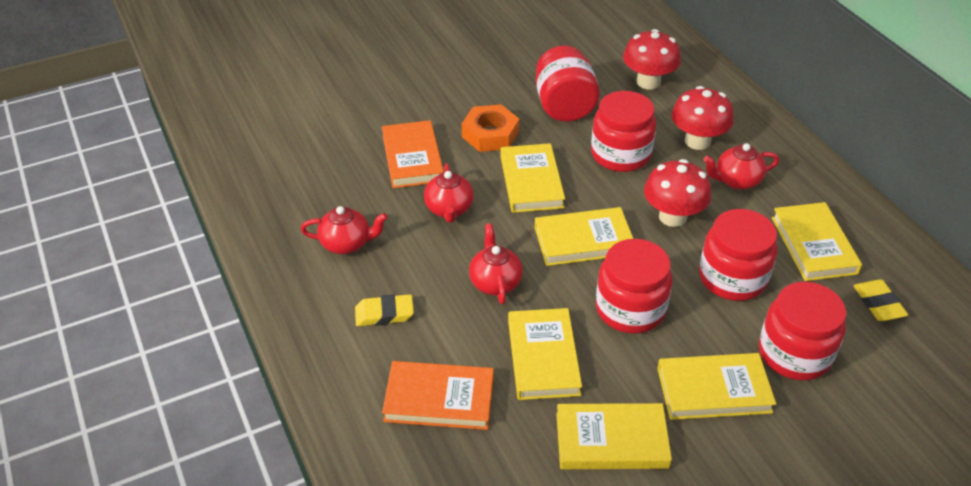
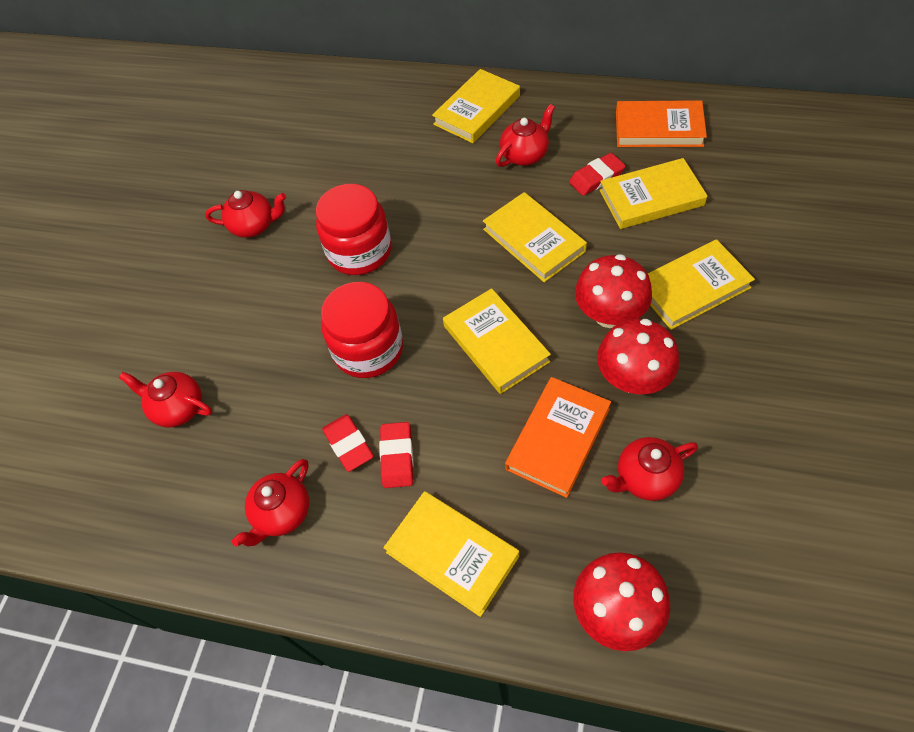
orange nut: [462,105,519,152] = 1 -> none = 0
red eraser: none = 0 -> [322,414,374,472] [379,422,414,488] [569,153,625,196] = 3
red jar: [536,45,600,122] [591,91,656,172] [596,239,672,334] [699,209,777,301] [759,282,846,381] = 5 -> [316,184,392,275] [321,282,403,378] = 2
red teapot: [301,206,388,254] [424,163,474,223] [469,224,523,304] [703,143,779,190] = 4 -> [119,372,212,427] [205,190,286,238] [232,459,309,547] [496,104,555,167] [601,437,698,501] = 5
yellow eraser: [355,294,414,326] [853,279,908,321] = 2 -> none = 0

